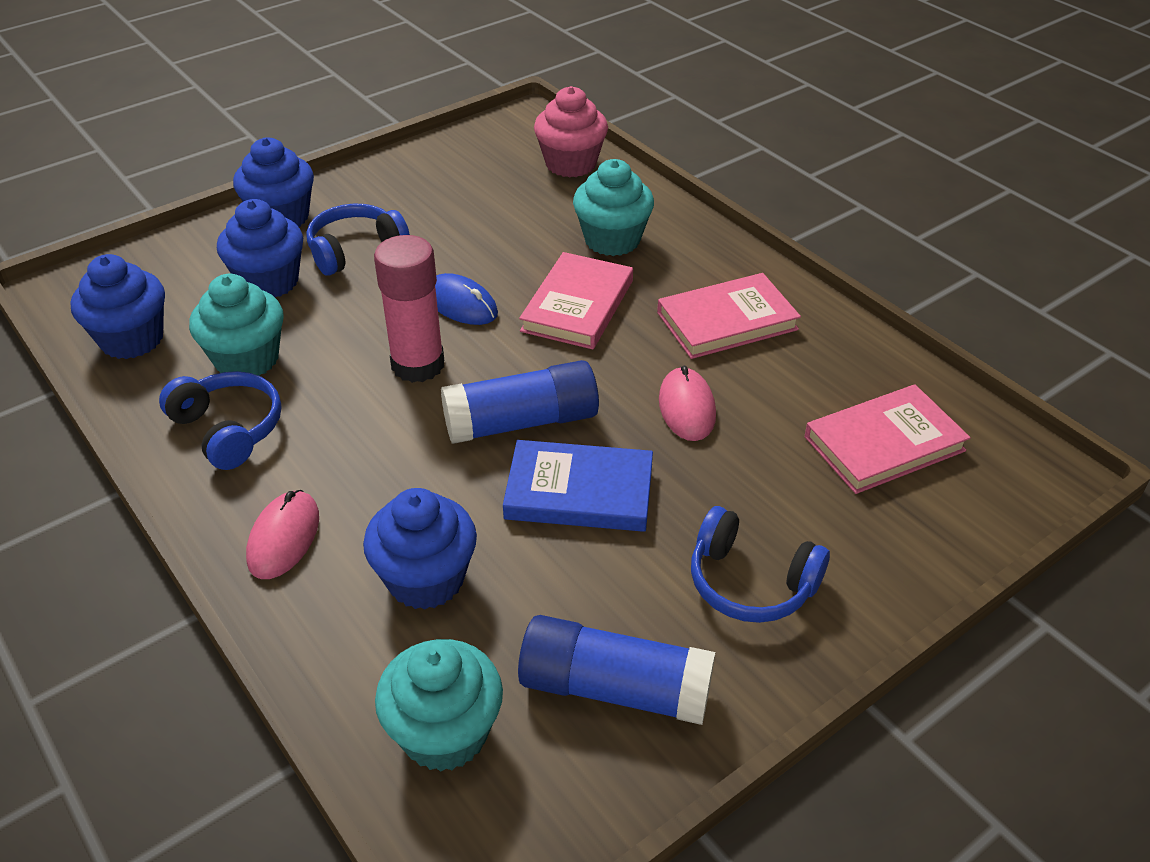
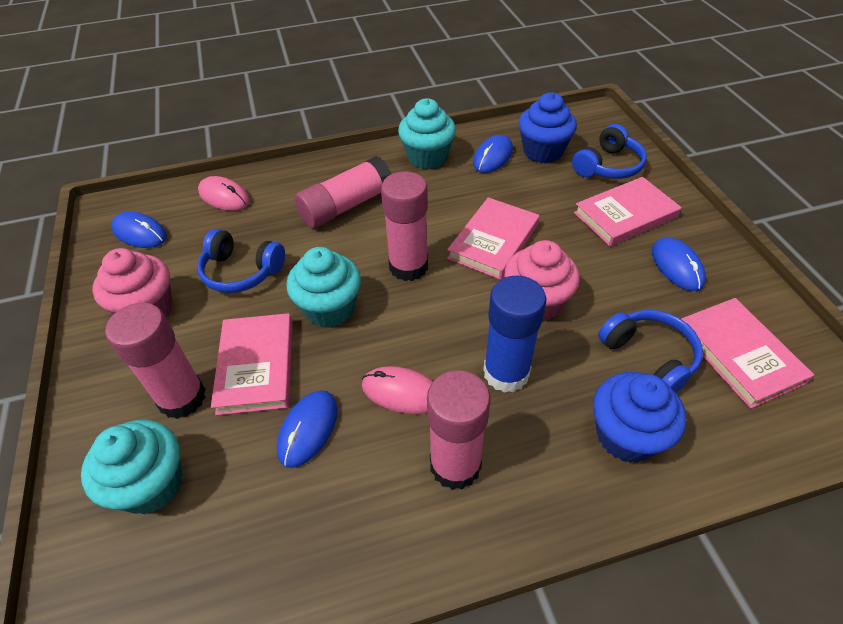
blue book: [503,440,653,532] = 1 -> none = 0
blue cupcake: [71,254,165,359] [217,199,303,297] [233,137,314,227] [363,488,477,610] = 4 -> [518,92,577,163] [593,372,686,463] = 2
blue glue stick: [441,360,599,444] [518,615,715,725] = 2 -> [483,276,546,393] = 1
blue mouse: [435,273,498,325] = 1 -> [111,211,167,248] [277,390,338,468] [473,135,513,173] [652,237,706,291] = 4
pink book: [519,252,633,349] [657,273,801,359] [805,384,971,494] = 3 -> [211,313,293,416] [447,197,540,280] [574,177,682,246] [681,298,814,409] = 4
pink cupcake: [534,86,608,178] = 1 -> [92,248,173,317] [504,240,580,321] = 2
pink glue stick: [374,235,444,383] = 1 -> [105,303,206,419] [294,156,391,228] [381,171,428,281] [427,370,491,490] = 4

